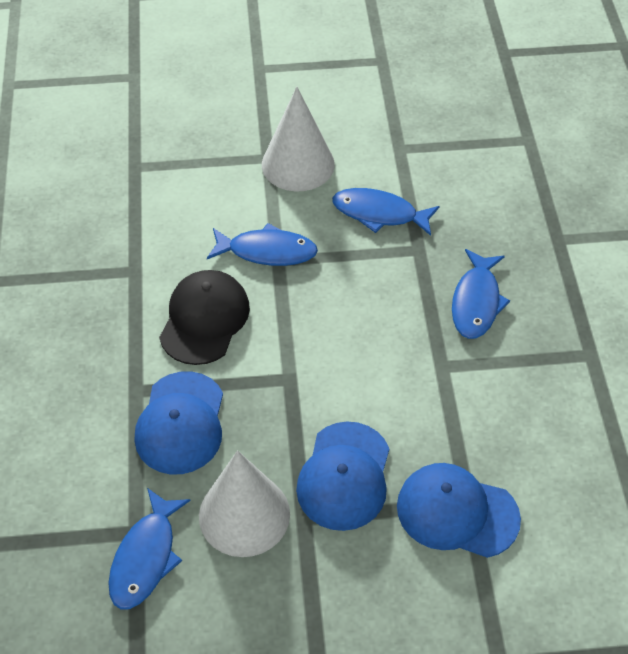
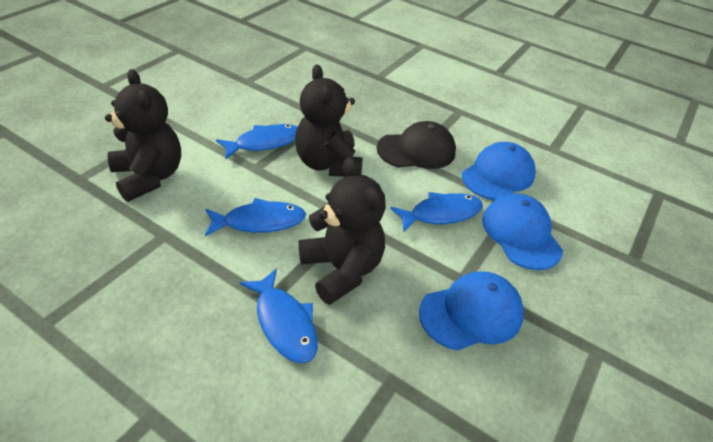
black teddy bear: none = 0 -> [105,69,181,202] [295,64,362,177] [299,158,386,305] = 3
white cone: [199,450,290,557] [262,87,335,191] = 2 -> none = 0

